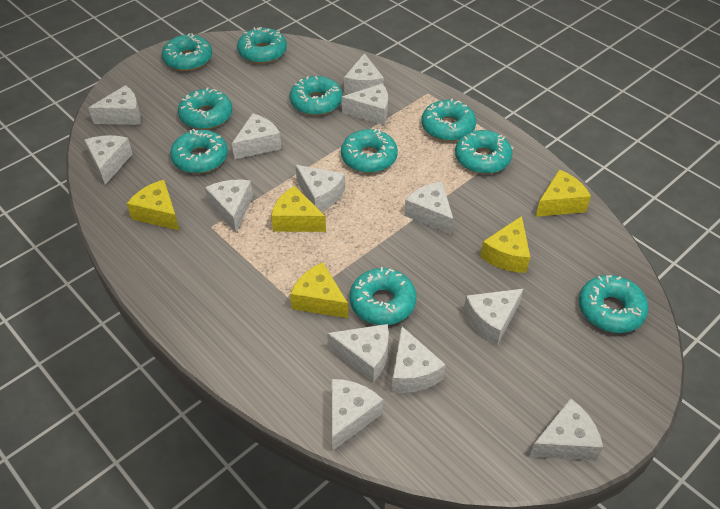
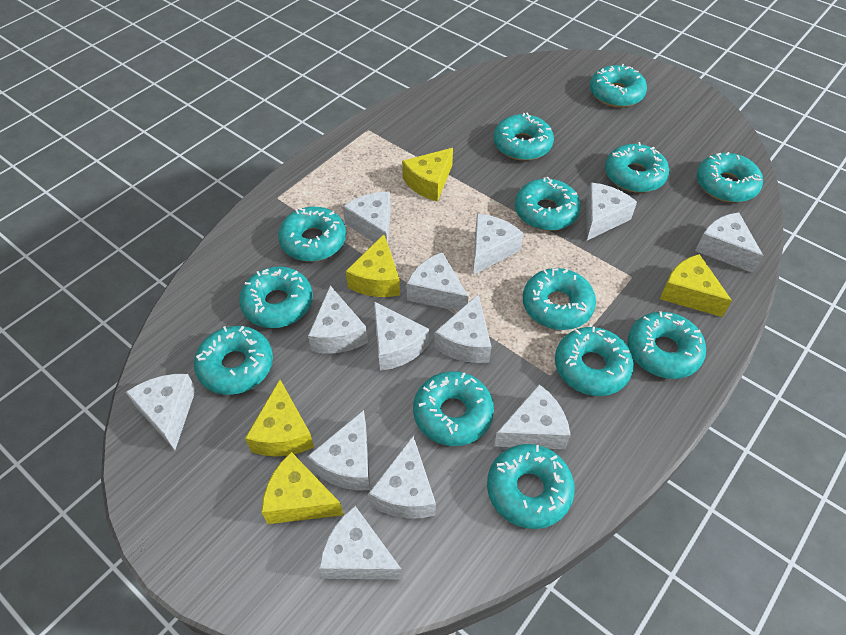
turquoise donut: [162,33,212,71] [170,129,228,174] [178,87,232,130] [237,27,287,64] [290,76,342,115] [341,129,398,173] [349,267,416,325] [422,98,476,141] [455,130,512,174] [579,275,649,333] = 10 -> [194,326,273,395] [239,266,313,328] [278,207,346,262] [413,371,494,446] [487,444,575,529] [494,112,554,161] [515,177,581,231] [523,268,596,330] [555,327,634,396] [590,64,647,107] [605,142,669,193] [627,311,706,379] [697,152,763,202] = 13

